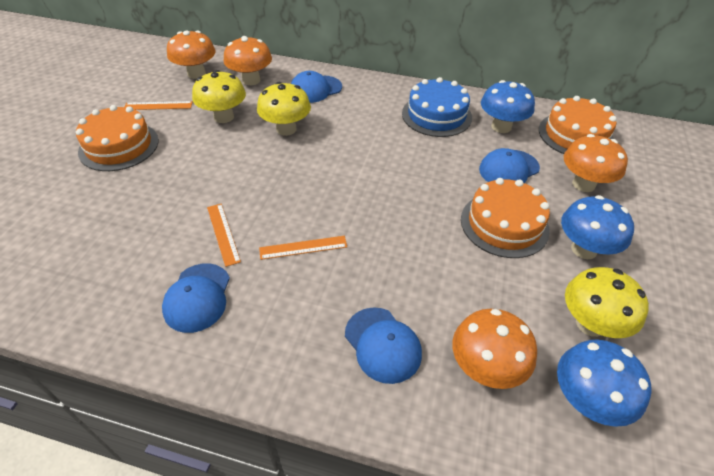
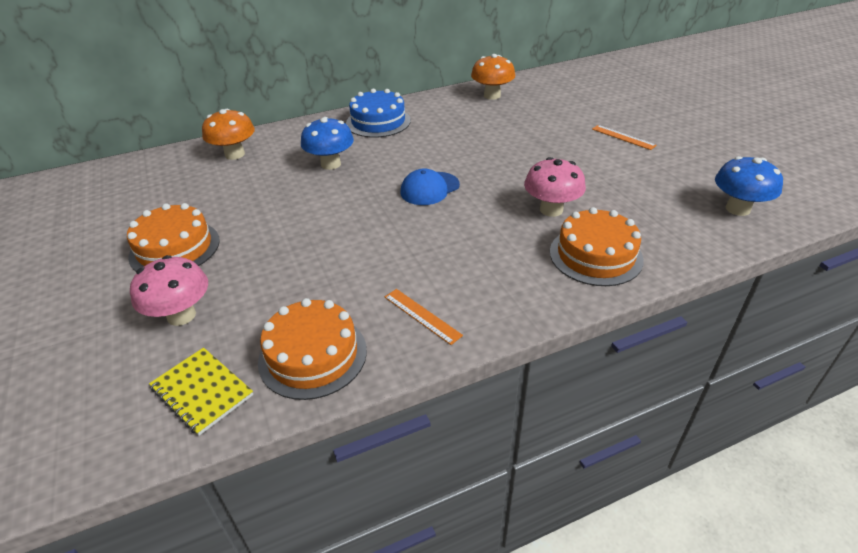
blue cap: [162,263,230,333] [291,71,342,103] [345,307,422,384] [479,148,540,183] = 4 -> [401,168,460,205] = 1
blue mushroom: [481,80,535,133] [557,339,651,427] [561,195,634,259] = 3 -> [301,117,354,170] [715,156,783,216] = 2
orange mushroom: [167,31,216,79] [224,36,272,85] [452,309,537,389] [564,134,628,192] = 4 -> [202,109,255,160] [471,54,515,100] = 2
orange ruler: [125,101,193,110] [207,204,241,267] [259,236,347,260] = 3 -> [385,289,463,345] [592,125,657,150] = 2
pink mushroom: none = 0 -> [130,255,208,326] [524,157,586,217] = 2
yellow mushroom: [192,70,246,123] [257,82,311,136] [565,267,649,338] = 3 -> none = 0
yellow notebook: none = 0 -> [149,347,253,436] = 1

